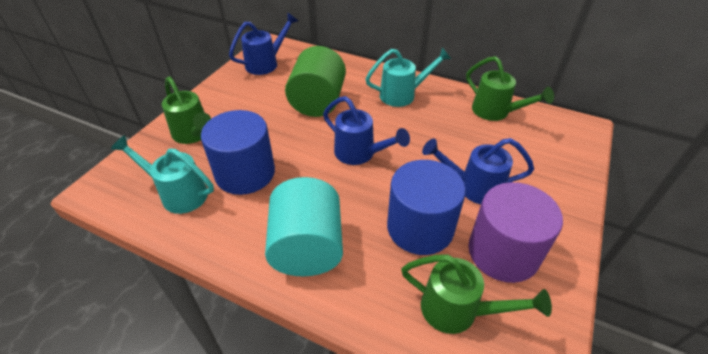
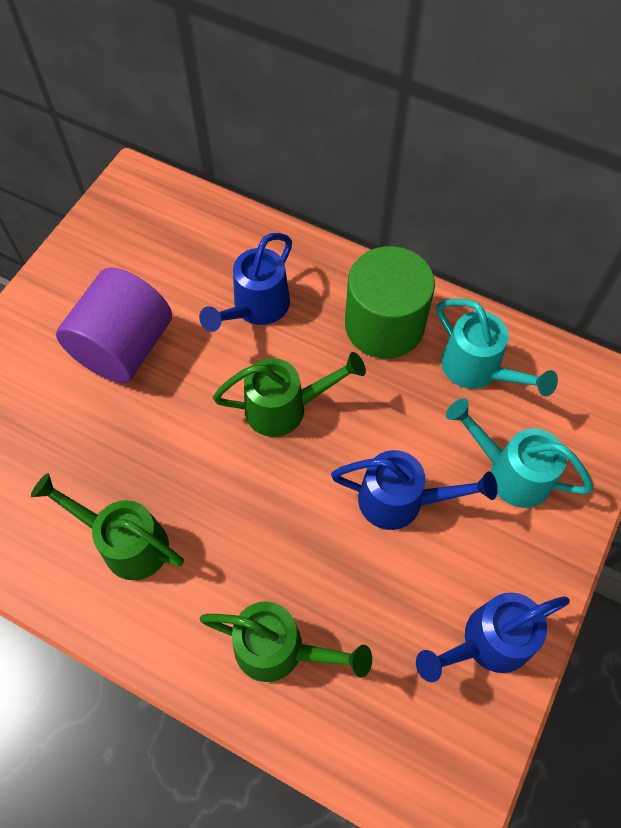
blue cylinder: [201,110,275,195] [387,160,466,255] = 2 -> none = 0
turquoise cylinder: [265,177,343,276] = 1 -> none = 0

